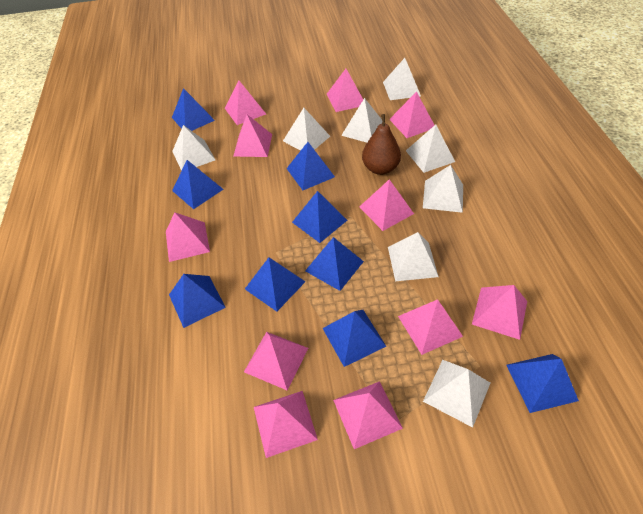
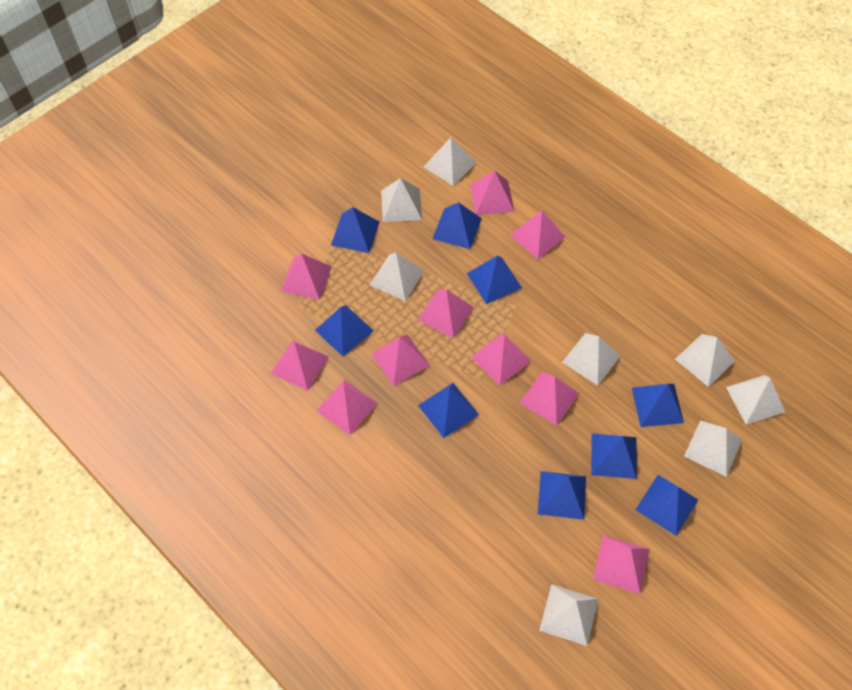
brown pear: [362,114,401,175] = 1 -> none = 0
pink pyramid: [166,212,210,262] [225,81,266,125] [233,115,272,157] [244,332,308,390] [254,391,318,458] [327,69,363,112] [333,381,403,449] [359,179,414,231] [389,92,434,138] [398,299,463,355] [472,285,527,340] = 11 -> [271,340,329,391] [281,254,332,300] [316,380,378,435] [372,334,430,386] [418,289,474,338] [470,171,514,215] [472,333,531,386] [510,210,565,259] [520,371,579,426] [593,535,649,594] = 10

